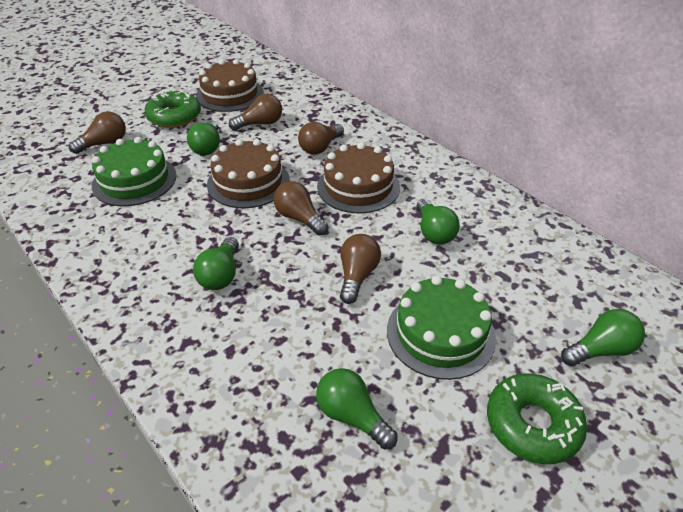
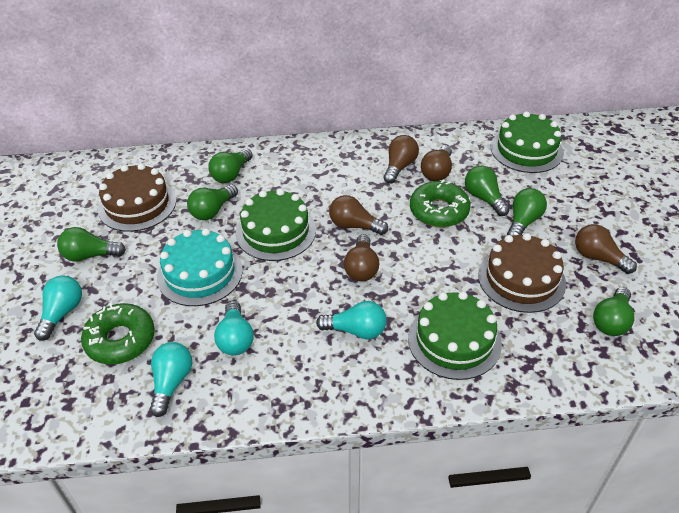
brown cake: [196,59,264,112] [207,139,290,208] [317,143,400,214] = 3 -> [98,163,176,232] [478,233,566,313] = 2
green cake: [92,137,176,206] [387,276,496,380] = 2 -> [236,189,316,261] [408,291,502,380] [491,111,564,173] = 3
green light bulb: [187,120,220,155] [193,237,239,290] [316,368,398,449] [416,199,460,245] [561,309,645,366] = 5 -> [57,227,126,262] [187,185,238,220] [208,149,253,183] [465,166,510,216] [507,188,547,236] [593,287,634,336] = 6
turquoise cake: none = 0 -> [157,228,243,306] = 1
turquoise light bulb: none = 0 -> [34,275,82,341] [150,342,192,417] [214,301,254,356] [316,301,387,339] = 4

